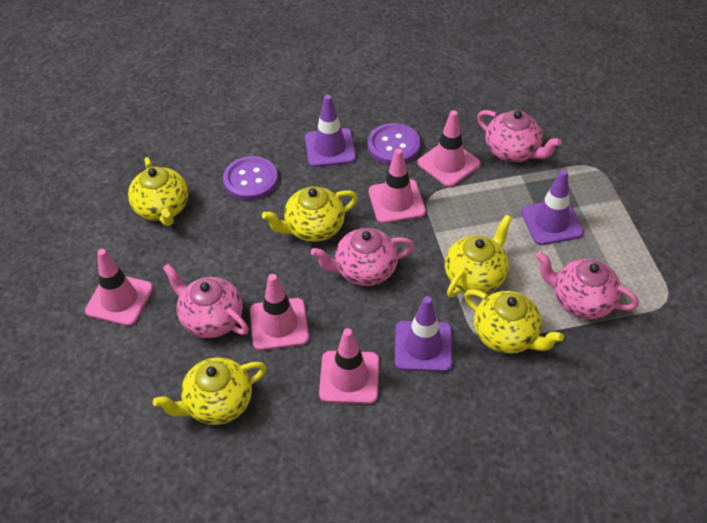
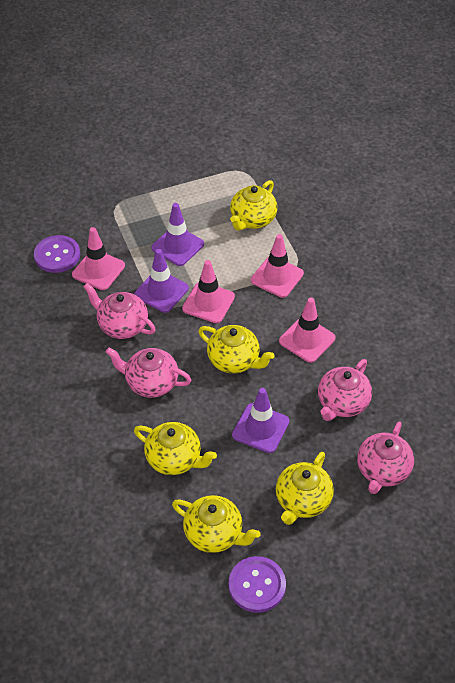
pink traffic cone: [85,249,153,326] [250,274,309,351] [319,328,379,404] [369,149,426,224] [418,110,481,187] = 5 -> [72,227,125,290] [182,260,235,323] [251,234,304,298] [279,298,336,363] = 4

